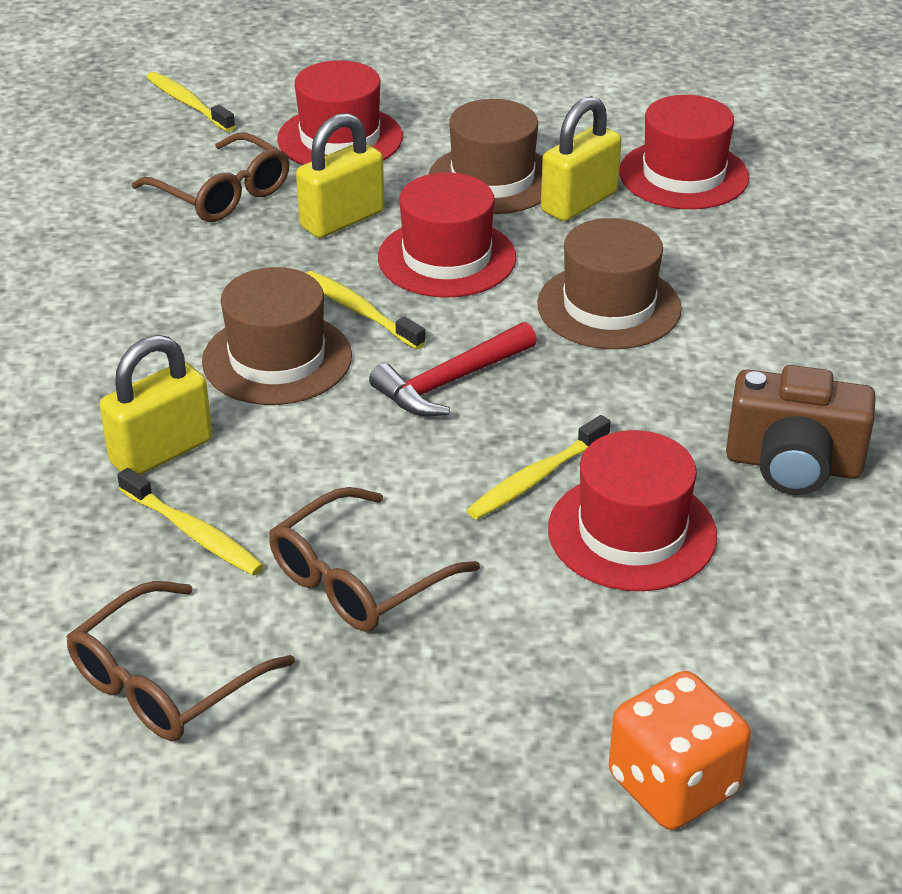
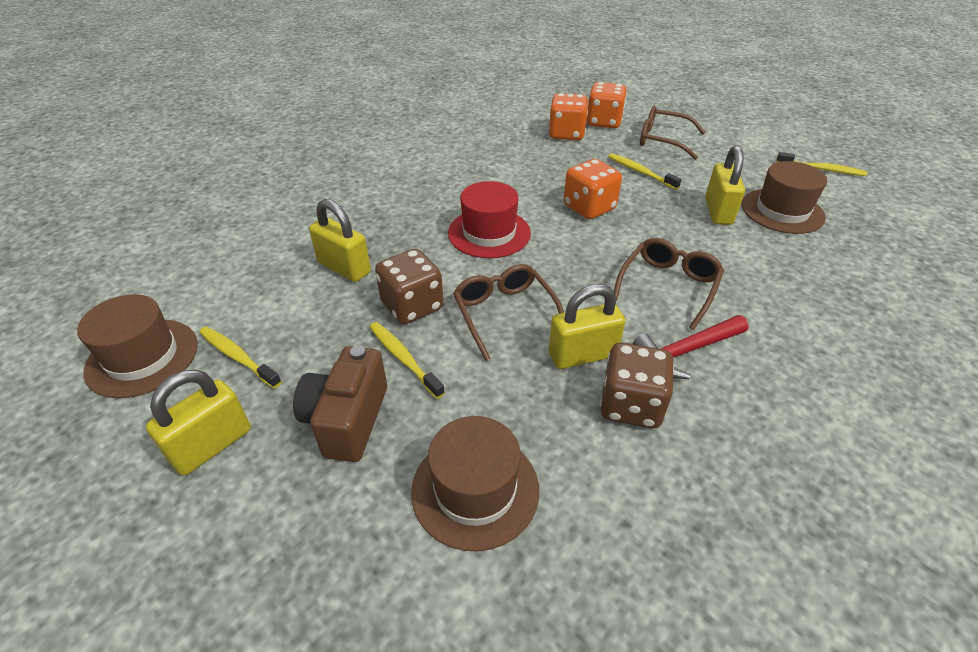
brown dice: none = 0 -> [375,249,444,324] [600,343,674,428] = 2
orange dice: [609,671,751,830] = 1 -> [549,93,588,140] [564,159,622,219] [587,82,627,128] = 3
red hat: [277,60,403,165] [378,172,516,297] [548,430,717,591] [619,95,749,209] = 4 -> [448,181,531,258] = 1
yellow padlock: [99,335,212,475] [296,113,384,238] [541,96,621,221] = 3 -> [146,370,251,476] [309,199,371,282] [549,284,625,369] [705,145,745,225] = 4

